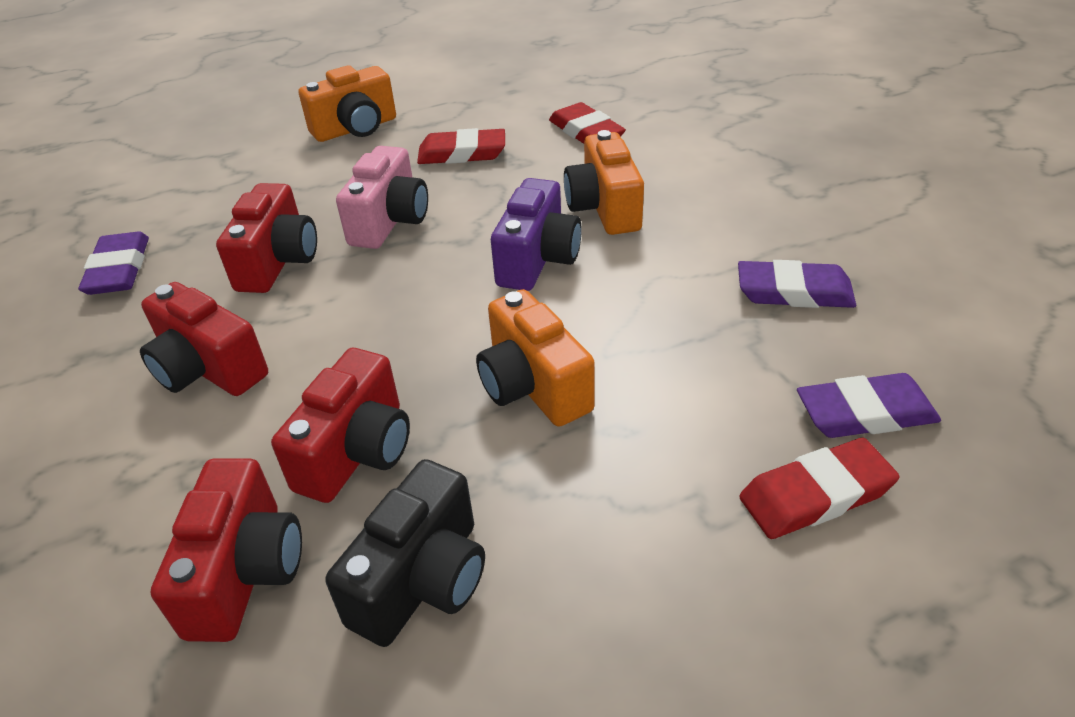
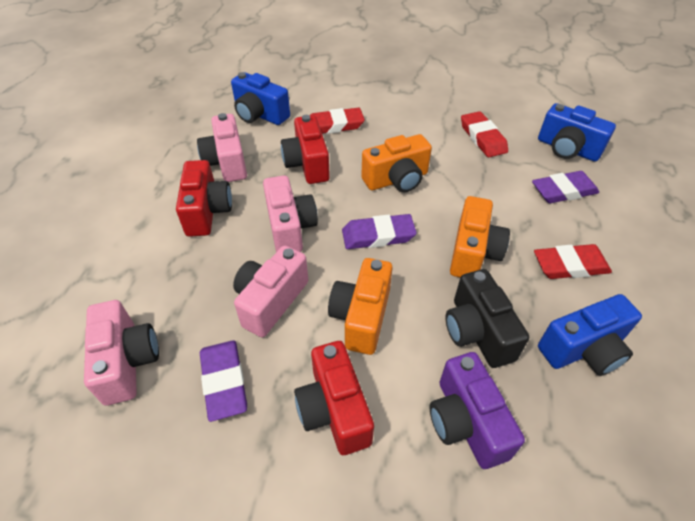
blue camera: none = 0 -> [231,72,290,125] [538,103,616,162] [538,294,642,376] = 3
pink camera: [336,146,428,249] = 1 -> [84,300,159,406] [197,113,247,182] [233,245,308,337] [263,175,318,252] = 4
red camera: [140,282,268,396] [150,458,302,642] [216,183,317,293] [271,348,410,503] = 4 -> [176,160,232,237] [281,115,330,184] [294,341,374,455] = 3

